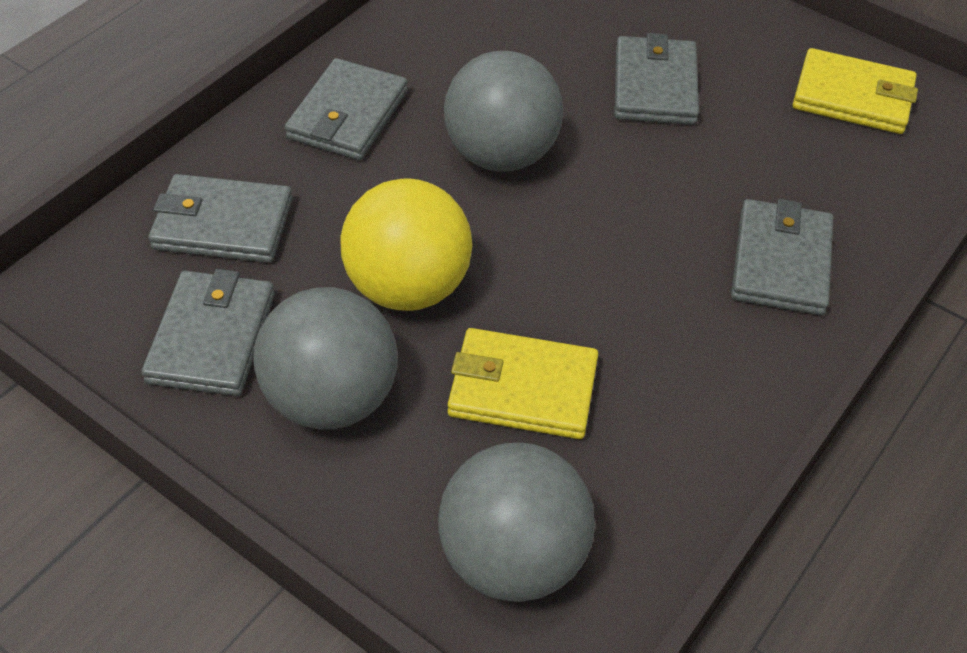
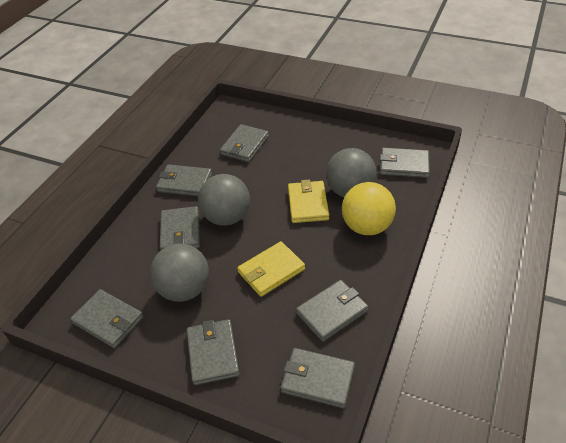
grey wallet: [141,269,275,396] [148,174,293,263] [285,58,408,160] [614,33,699,125] [731,199,833,316] = 5 -> [70,289,144,348] [156,164,212,196] [160,206,200,250] [187,319,240,385] [220,124,269,162] [281,348,355,409] [296,280,369,342] [380,148,430,178] = 8

